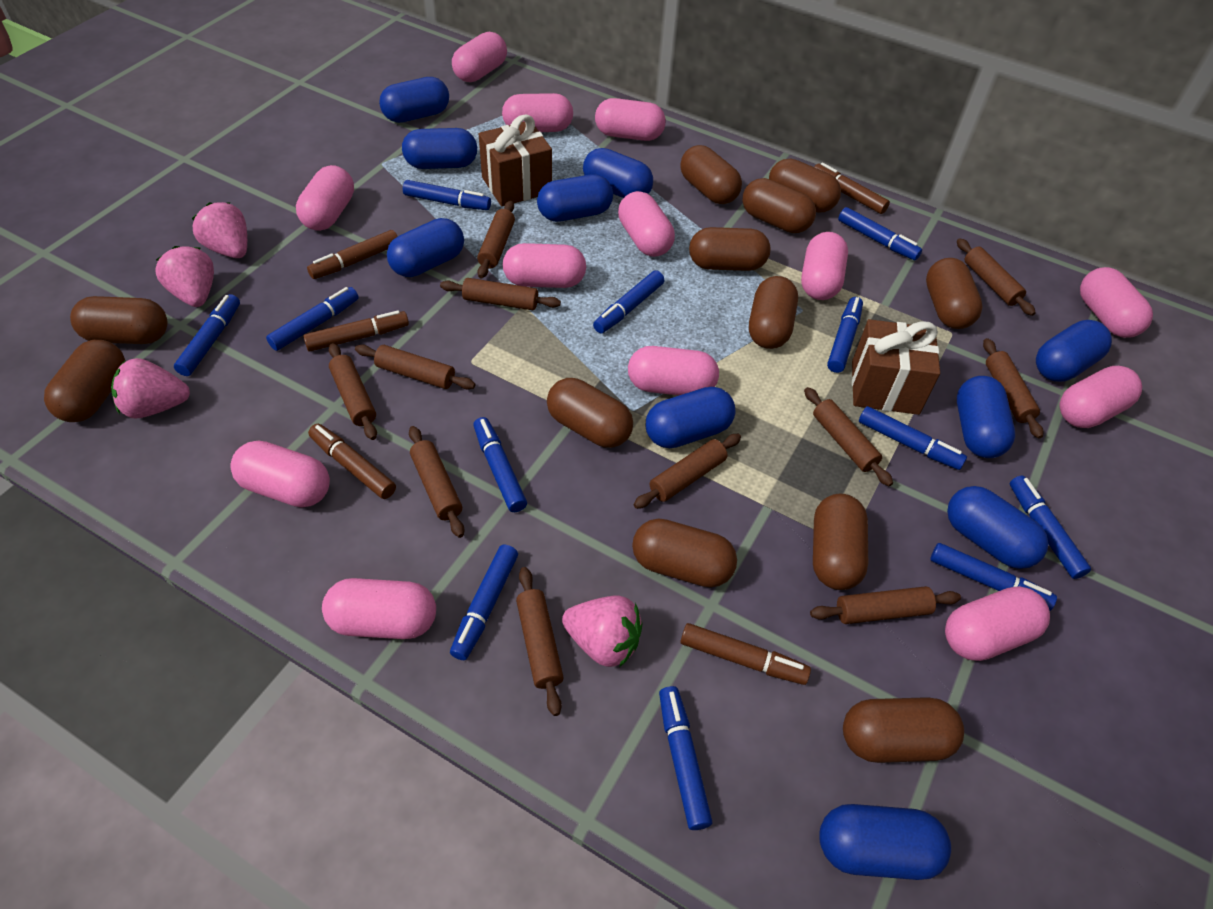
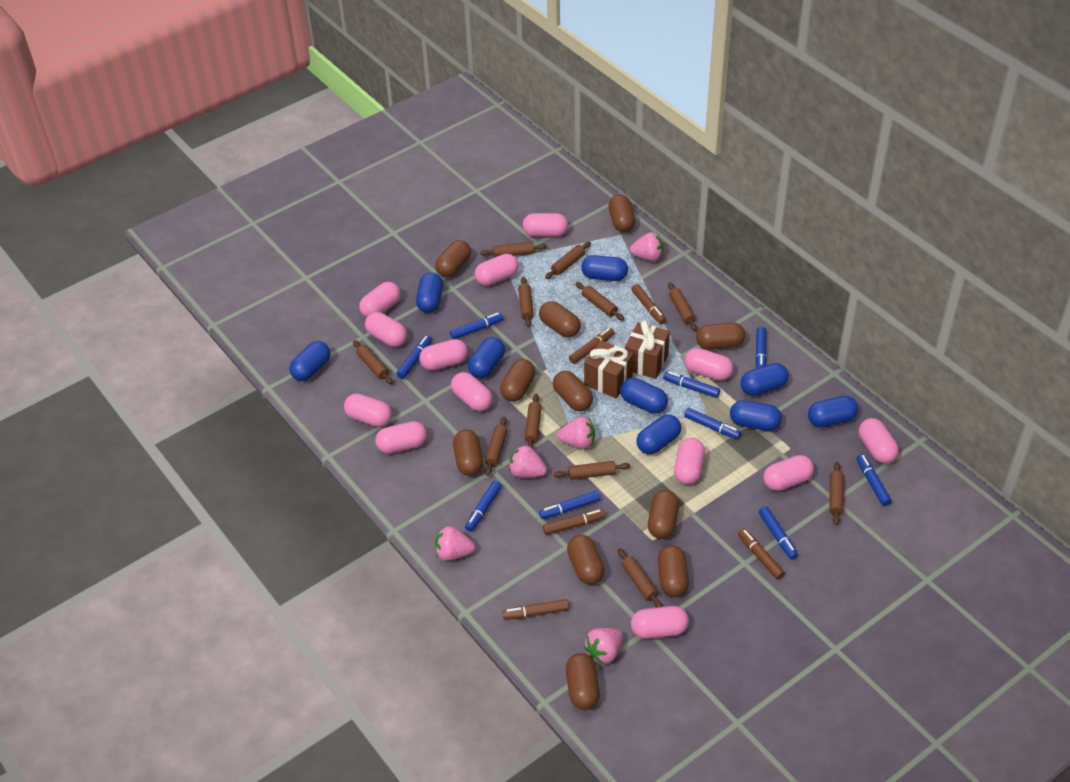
blue capsule: [379,77,449,123] [387,218,464,277] [402,128,477,169] [537,174,613,222] [583,148,653,198] [646,387,736,448] [819,804,951,880] [947,486,1049,569] [957,376,1015,458] [1036,320,1112,382] = 10 -> [289,341,330,381] [416,272,443,313] [468,337,505,378] [581,255,628,281] [620,378,668,414] [636,414,681,454] [730,400,782,431] [741,363,789,396] [808,396,858,427] = 9
blue marker: [174,294,240,376] [266,287,359,351] [403,180,491,210] [450,545,518,660] [473,417,527,512] [593,270,664,333] [659,686,712,830] [827,297,863,373] [838,207,922,260] [859,406,967,470] [930,543,1057,611] [1010,475,1091,579] = 12 -> [396,335,432,379] [450,313,504,339] [465,481,502,532] [539,491,600,519] [663,371,720,398] [684,408,741,439] [755,327,767,368] [759,506,798,560] [856,454,892,506] = 9
brown capsule: [44,340,125,422] [70,296,167,344] [547,378,633,448] [632,518,737,587] [680,145,742,204] [689,227,770,271] [742,178,816,233] [749,276,798,349] [769,159,841,213] [813,493,868,590] [843,697,964,763] [926,258,983,329] = 12 -> [435,240,471,277] [453,430,483,476] [500,359,535,402] [539,301,581,338] [553,371,593,412] [566,653,600,710] [567,535,605,585] [608,195,635,232] [648,490,679,539] [658,545,689,597] [696,322,745,350] = 11
pink strawberry: [111,358,190,419] [155,246,214,307] [192,202,247,258] [562,596,642,667] = 4 -> [435,526,475,561] [509,445,547,478] [557,416,595,449] [584,628,623,664] [630,232,663,261] = 5

